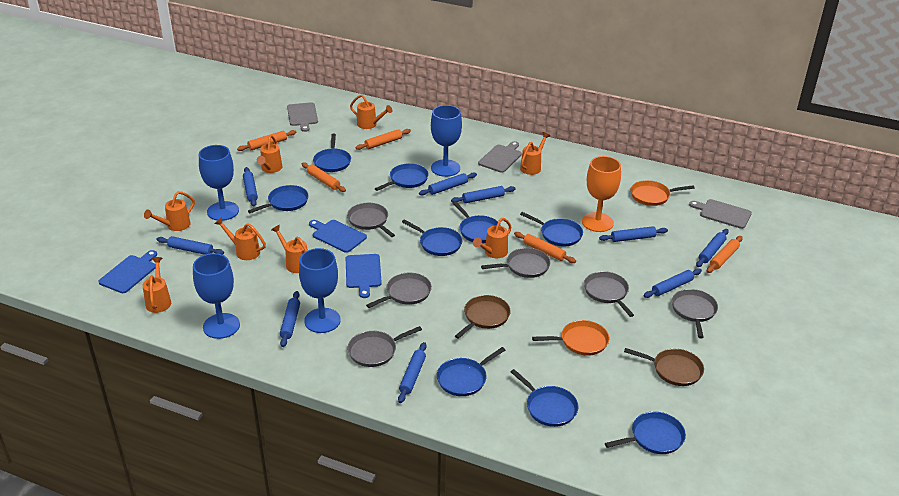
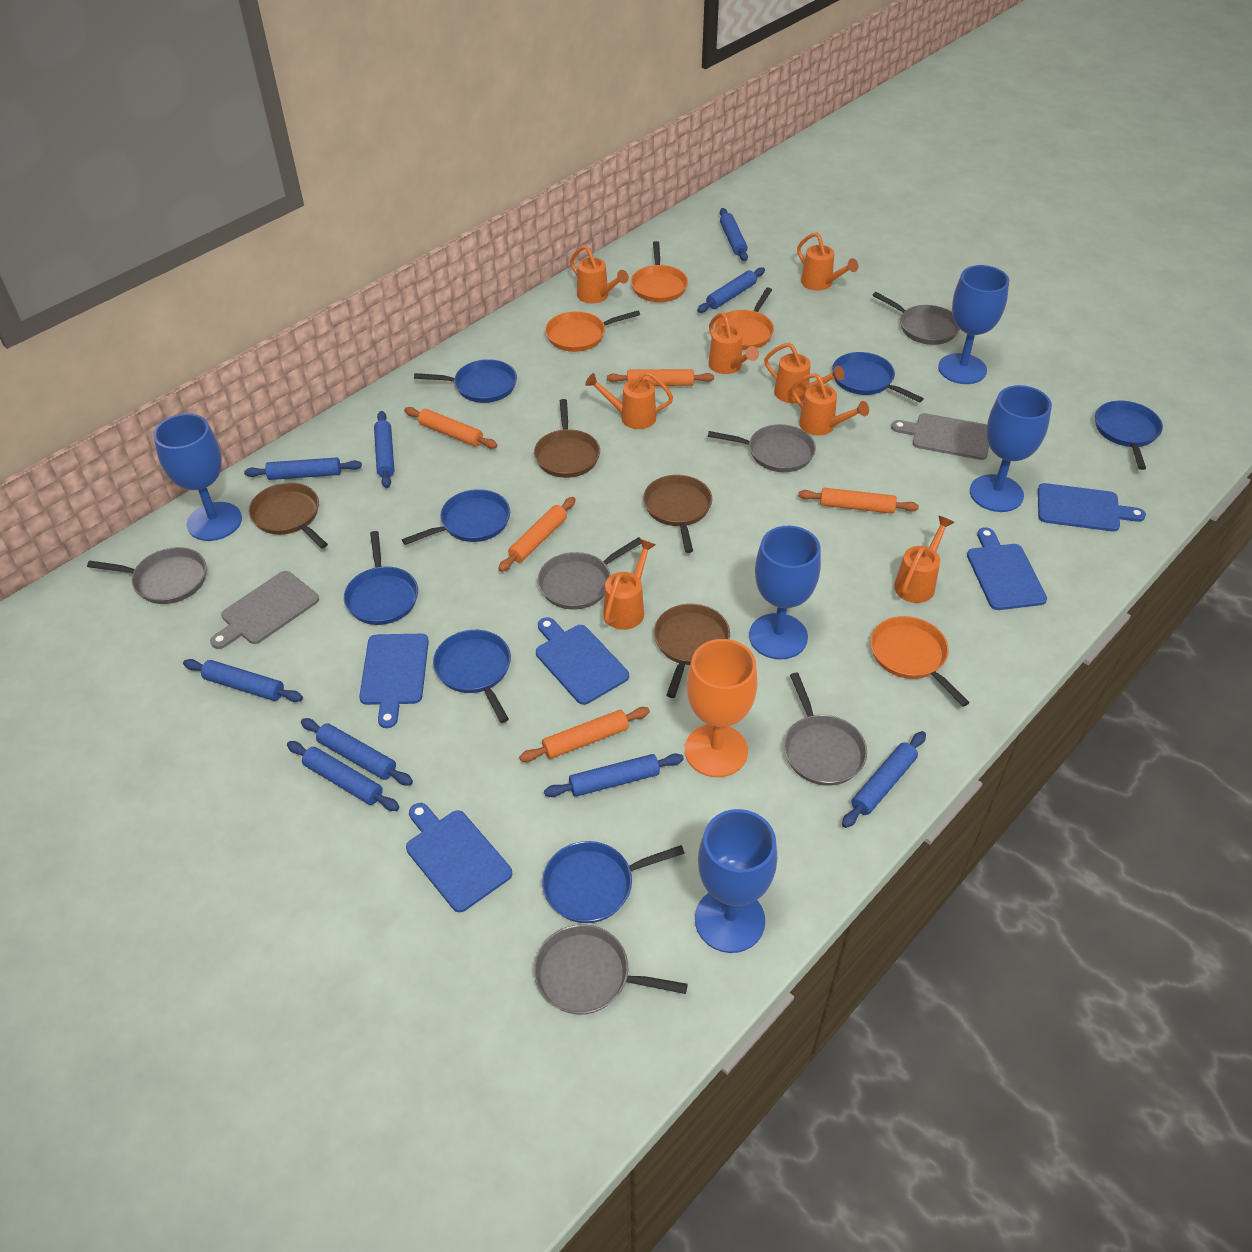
blue cutting board: [98,250,157,293] [309,220,367,253] [346,254,382,298] = 3 -> [359,634,429,728] [406,803,512,912] [536,617,629,705] [967,527,1047,610] [1038,483,1146,532] = 5
blue goblet: [193,253,240,339] [199,145,239,221] [299,248,341,333] [431,105,462,177] = 4 -> [153,414,242,541] [695,809,777,953] [749,526,821,659] [938,265,1009,384] [970,385,1052,512] = 5
blue pan: [248,185,309,213] [313,133,351,172] [375,163,429,191] [402,219,462,256] [437,347,505,396] [453,201,501,243] [511,369,578,427] [520,212,583,246] [605,412,686,454] = 9 -> [344,531,418,625] [402,489,510,545] [414,359,517,403] [433,630,511,723] [542,841,685,923] [832,352,924,403] [1095,401,1163,470] = 7
brown pan: [455,295,511,339] [624,348,704,386] = 2 -> [249,483,328,548] [534,399,600,478] [643,475,712,553] [654,604,730,698] = 4
grey cutting board: [287,102,318,132] [478,141,522,173] [689,199,752,229] = 3 -> [210,571,319,649] [891,413,989,460] = 2
orange pan: [532,320,609,356] [631,180,695,206] = 2 -> [545,311,640,352] [631,241,688,302] [714,288,774,350] [870,616,970,707] = 4

